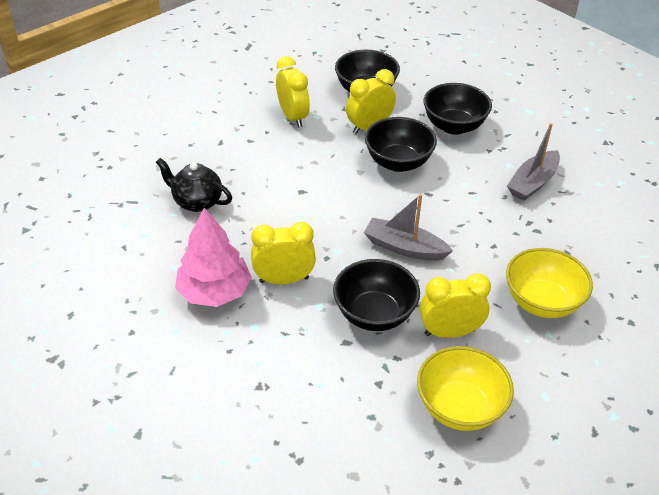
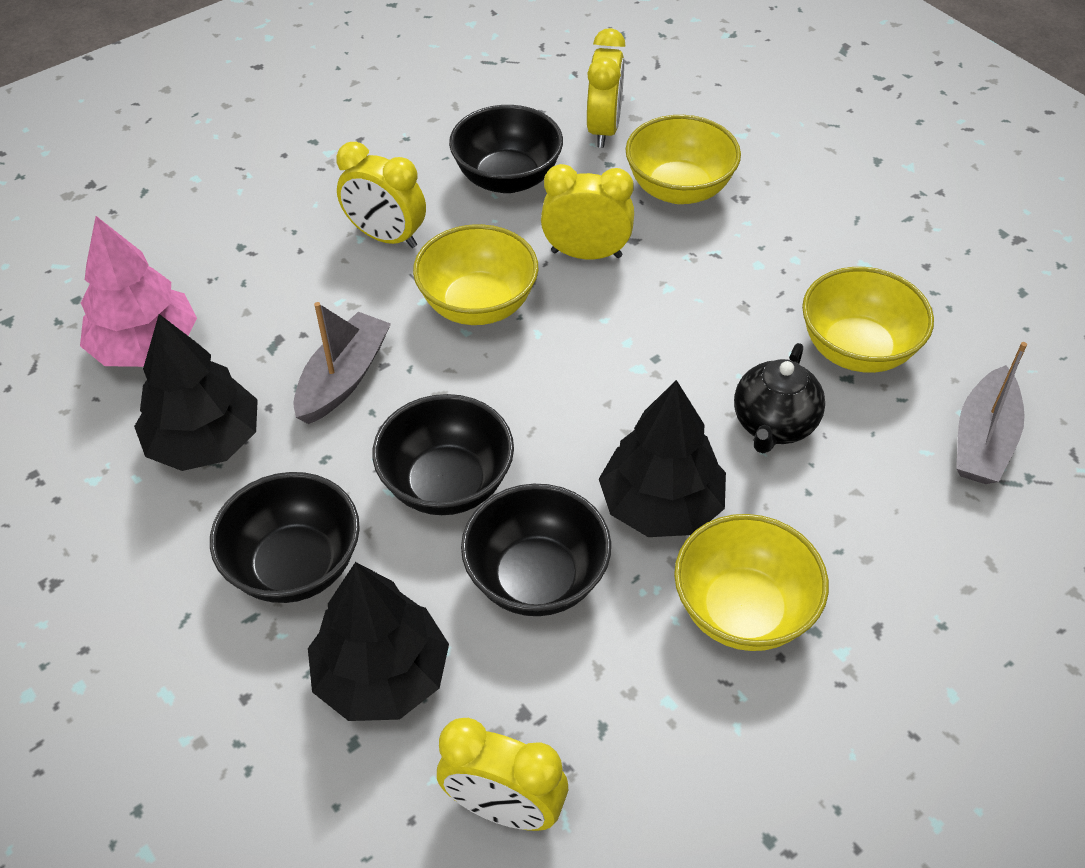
black tree: none = 0 -> [134,314,258,471] [308,562,449,721] [599,380,726,537] = 3
yellow bowl: [417,346,514,431] [506,248,593,318] = 2 -> [413,224,538,325] [625,115,741,204] [674,514,829,651] [802,267,934,373] = 4

